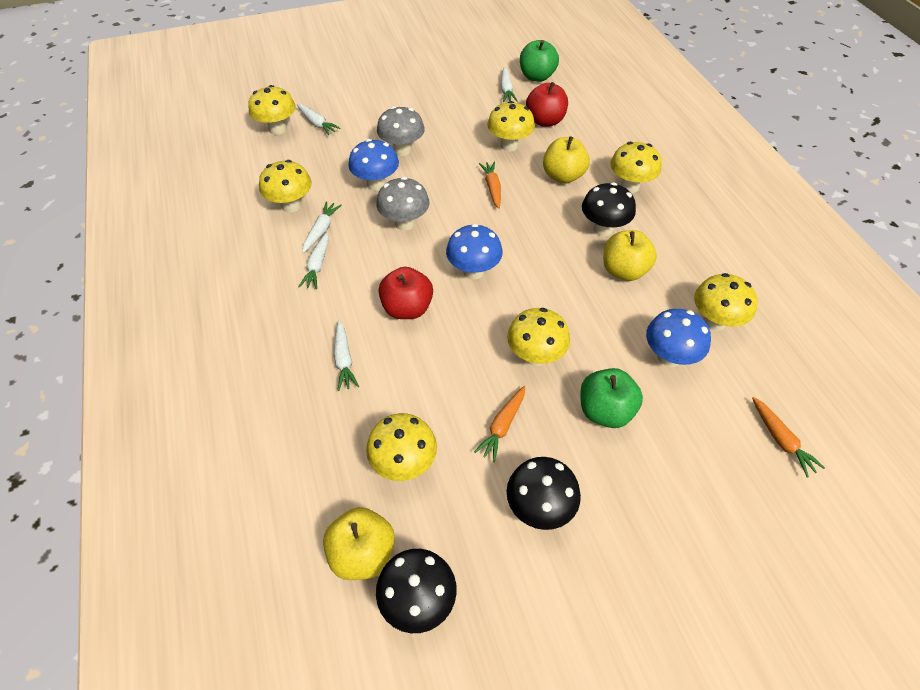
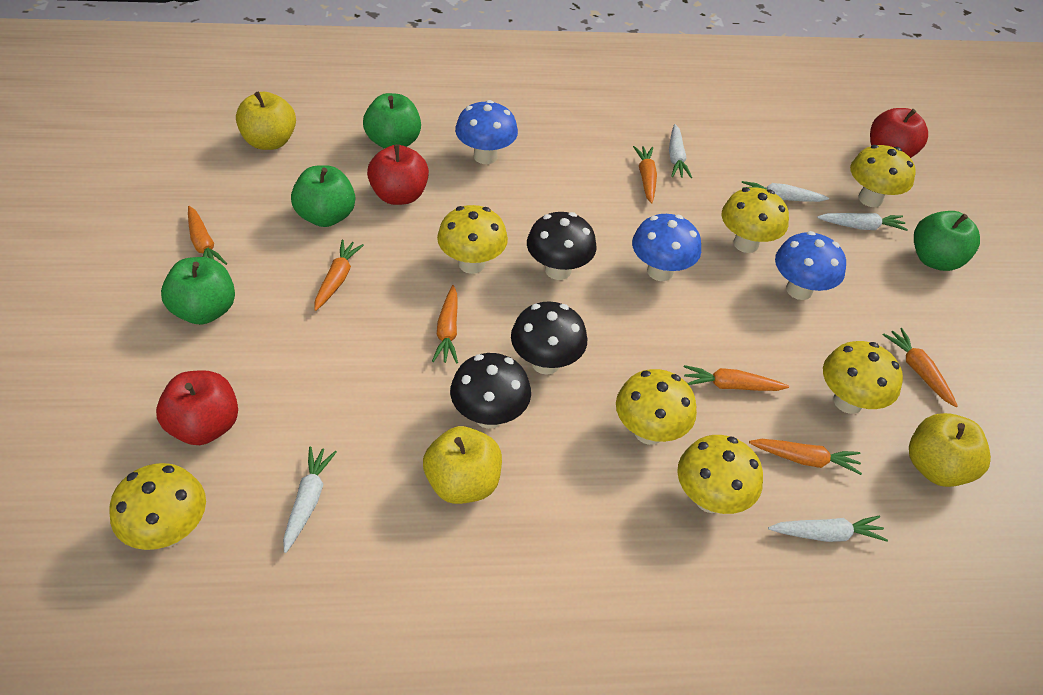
green apple: [520,40,559,82] [580,368,643,428] = 2 -> [161,257,235,325] [291,165,355,227] [363,93,421,149] [914,211,980,271] = 4
grey mushroom: [376,177,429,231] [377,106,425,156] = 2 -> none = 0
orange carrot: [474,386,525,462] [479,162,501,209] [752,397,825,477] = 3 -> [188,206,227,265] [314,240,364,311] [432,285,458,363] [633,146,657,203] [684,365,789,391] [749,439,862,475] [883,328,958,407] = 7
red apple: [379,267,433,319] [526,82,568,127] = 2 -> [156,370,238,445] [367,144,429,205] [870,108,928,158] = 3

